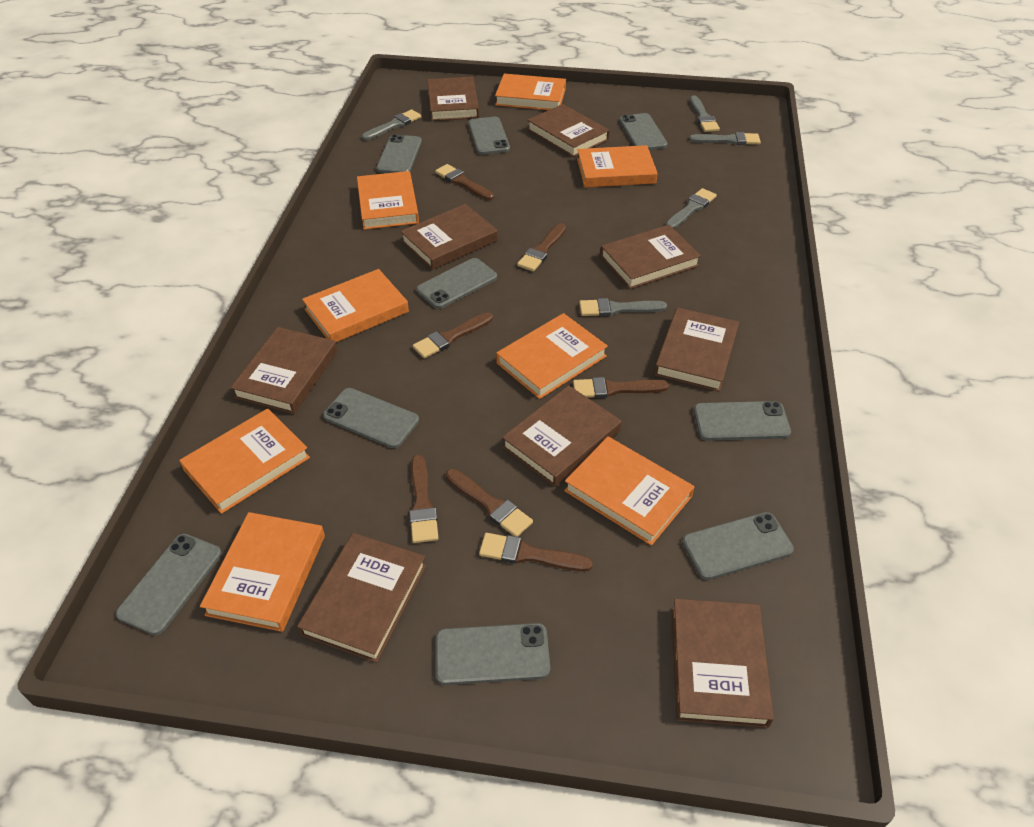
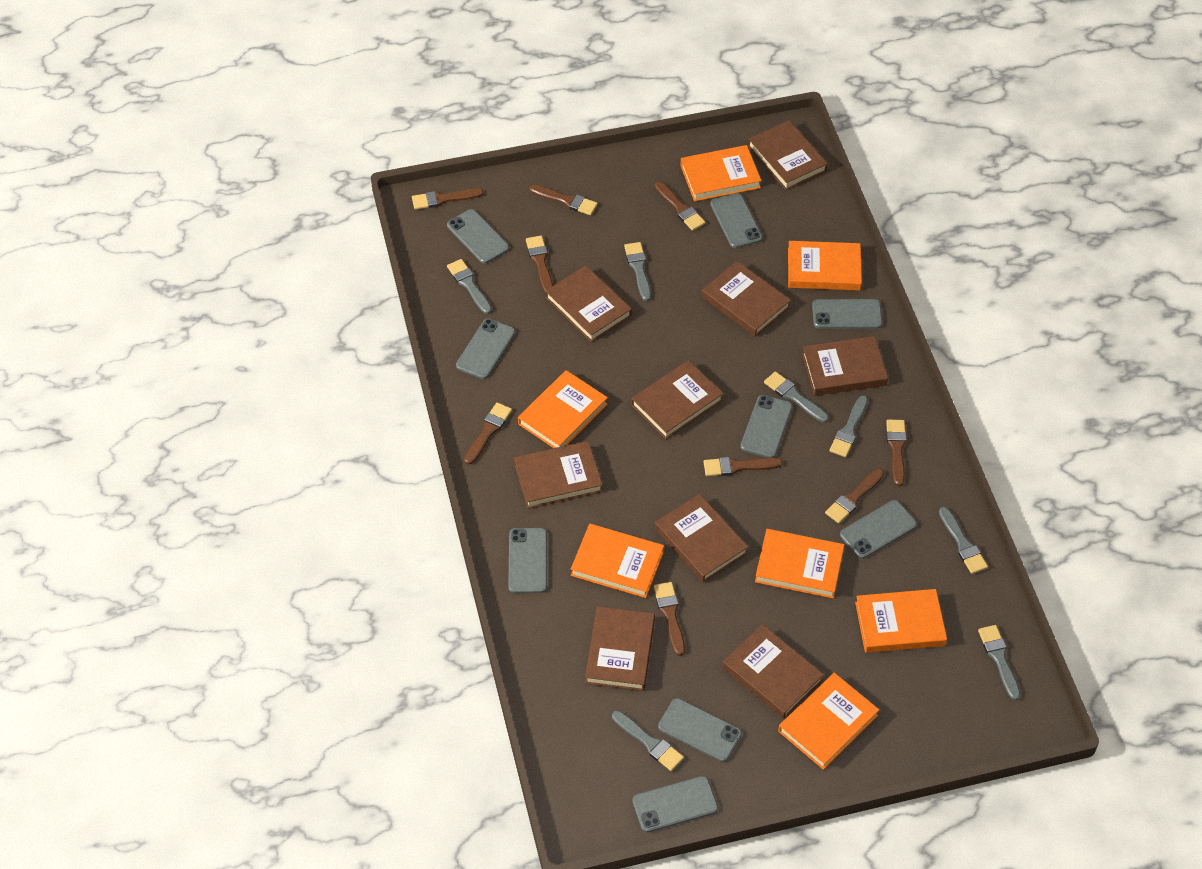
brown brush: [409,455,438,543] [413,312,493,358] [435,164,494,200] [446,469,533,537] [479,533,593,571] [517,223,566,271] [573,377,669,398] = 7 -> [412,188,484,210] [464,402,512,465] [526,236,553,294] [529,185,598,215] [654,582,685,656] [655,182,705,231] [704,457,783,476] [825,468,884,523] [886,420,907,486] = 9
grey brush: [362,109,422,140] [579,298,667,316] [665,188,717,229] [689,132,761,145] [690,95,720,132] = 5 -> [447,259,492,314] [612,711,684,771] [624,242,651,301] [764,371,829,423] [829,395,868,457] [939,507,988,574] [978,625,1021,700] = 7
orange book: [179,408,310,514] [200,512,325,632] [302,269,409,342] [357,171,419,230] [495,74,566,110] [496,313,608,399] [564,437,695,545] [577,145,658,188] = 8 -> [518,370,608,448] [571,524,664,598] [680,145,762,202] [755,529,844,598] [778,673,879,770] [788,241,862,290] [855,589,947,653] = 7

